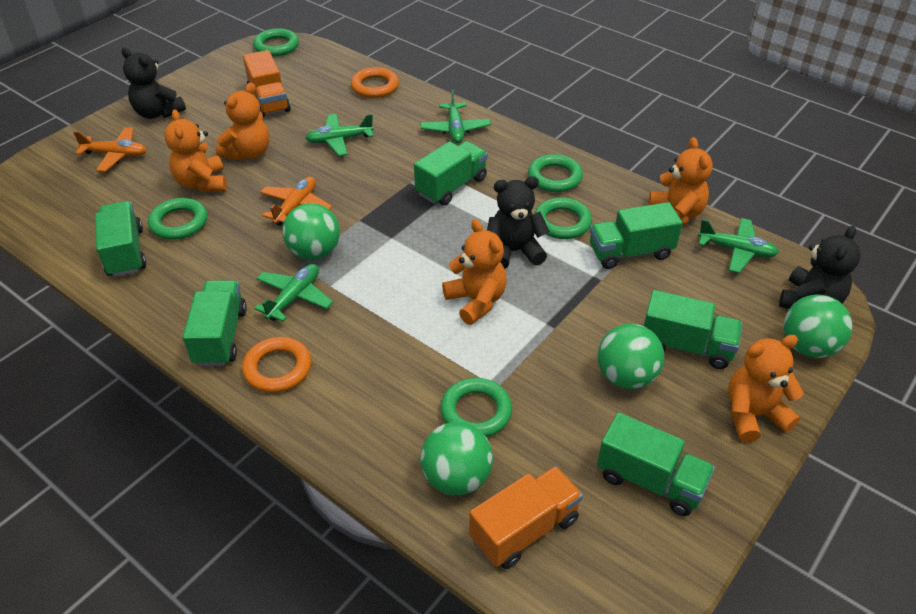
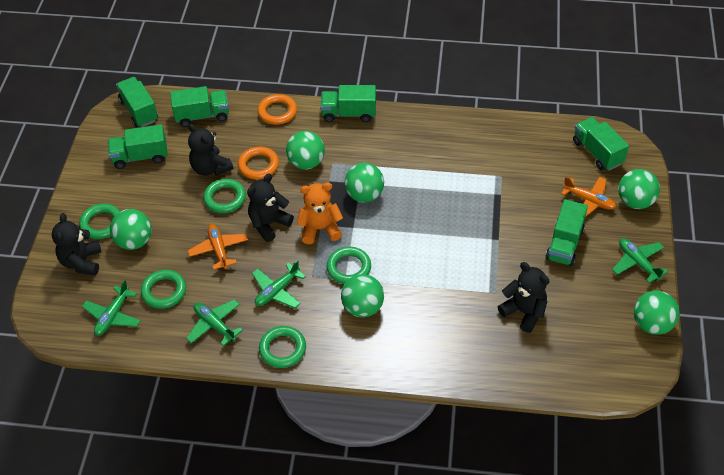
black teddy bear: [121,47,186,119] [487,176,550,269] [779,226,861,309] = 3 -> [52,213,101,276] [188,124,233,176] [247,174,294,242] [498,262,550,333] = 4
green ball: [282,203,340,260] [420,422,493,495] [598,324,664,389] [784,295,852,358] = 4 -> [110,209,152,250] [286,131,325,170] [341,274,384,317] [344,163,384,203] [618,169,660,209] [634,291,680,335] = 6
orange teddy bear: [164,110,227,192] [216,82,269,161] [442,219,507,325] [649,137,713,226] [728,335,804,443] = 5 -> [297,182,343,244] = 1
orange truck: [243,50,291,117] [469,466,583,569] = 2 -> none = 0

